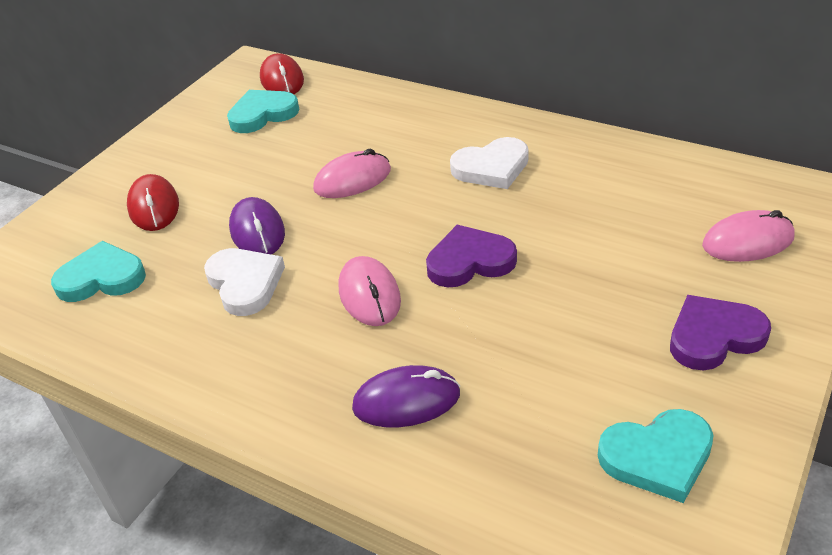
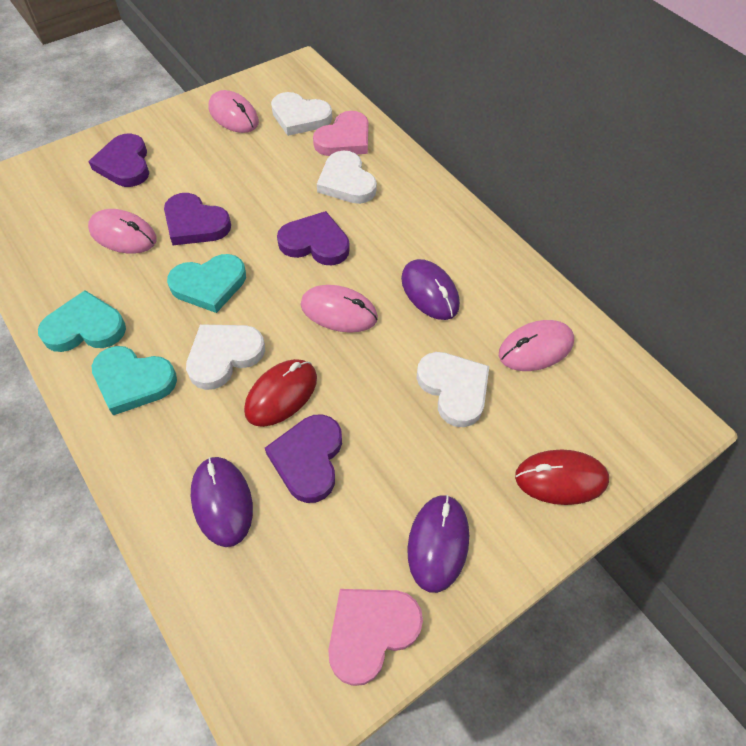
pink heart: none = 0 -> [313,111,368,156] [328,589,423,686] = 2
pink mouse: [313,149,391,198] [339,256,401,326] [702,210,795,262] = 3 -> [88,209,157,254] [208,90,259,133] [301,285,378,333] [499,320,574,371] = 4
purple heart: [426,225,517,287] [670,295,771,371] = 2 -> [88,134,149,187] [164,193,231,245] [265,414,342,503] [277,211,349,265] = 4
purple mouse: [229,197,285,254] [352,365,460,427] = 2 -> [191,457,253,547] [401,259,460,320] [407,495,469,593] = 3
white heart: [204,248,285,316] [450,137,529,189] = 2 -> [186,324,265,390] [271,92,332,136] [317,151,377,204] [416,352,489,427] = 4

